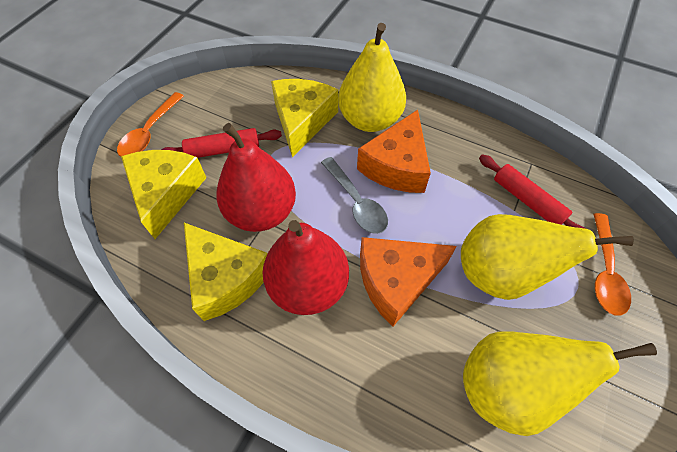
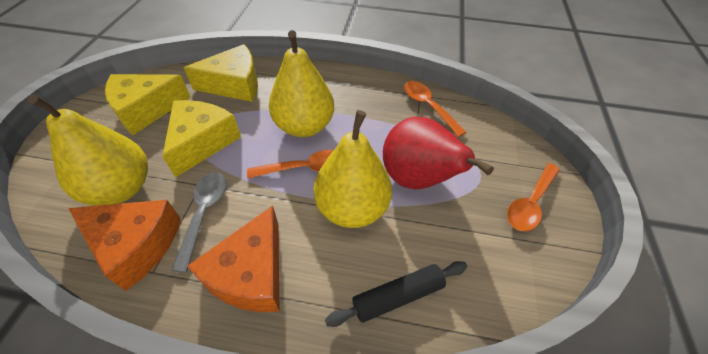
black rolling pin: none = 0 -> [325,261,467,327] = 1
orange spoon: [117,92,184,157] [594,213,631,316] = 2 -> [247,150,333,178] [404,81,466,137] [507,163,560,231] = 3
red pear: [216,123,296,232] [262,220,349,315] = 2 -> [383,117,494,189] = 1
red rolling pin: [161,128,282,158] [479,154,586,229] = 2 -> none = 0

